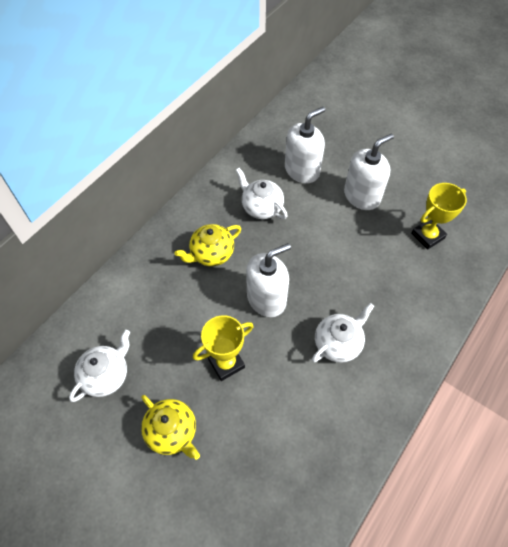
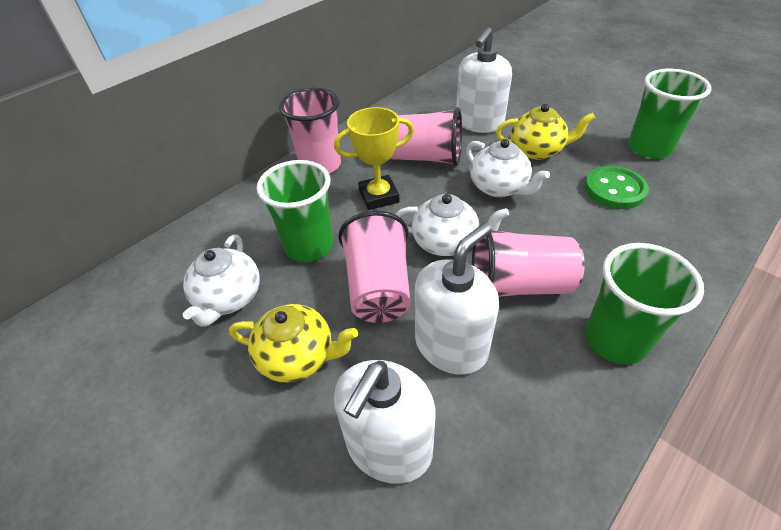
green button: none = 0 -> [585,166,649,209] = 1
green cup: none = 0 -> [257,160,333,262] [585,243,704,365] [628,69,712,159] = 3
pink cup: none = 0 -> [279,88,341,174] [338,211,410,323] [391,107,462,166] [472,230,585,297] = 4
yellow trophy: [193,315,254,381] [411,183,467,250] = 2 -> [334,107,414,210] = 1

